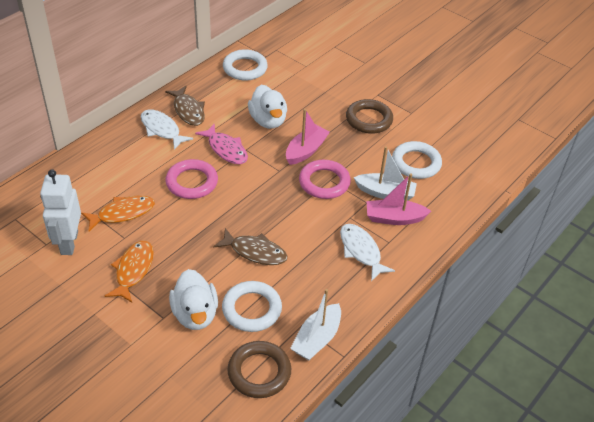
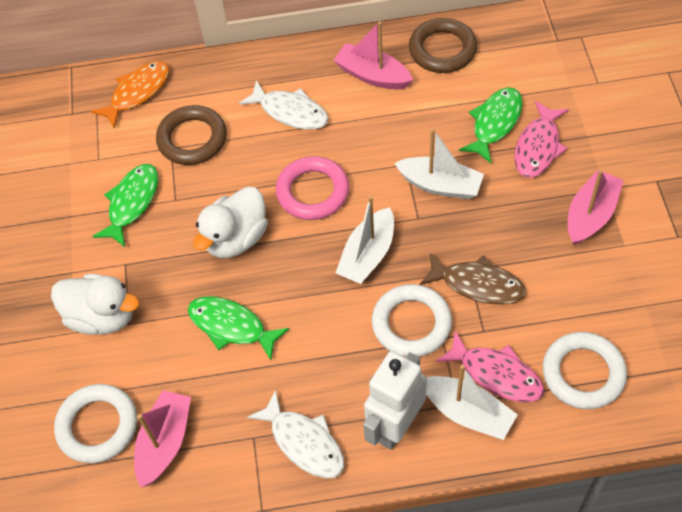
brown fish: [165,86,205,126] [213,228,287,265] = 2 -> [420,253,526,304] = 1
green fish: none = 0 -> [92,164,158,247] [188,296,289,360] [459,87,523,163] = 3
orange fish: [81,195,155,231] [105,241,154,303] = 2 -> [91,61,169,129] = 1
pink boat: [286,109,330,165] [366,174,431,225] = 2 -> [134,390,191,488] [334,21,413,89] [568,170,624,245] = 3
pink fish: [195,124,248,164] = 1 -> [436,331,544,402] [514,101,569,178] = 2
pink ring: [166,159,218,199] [299,160,351,199] = 2 -> [276,156,349,220] = 1
white boat: [290,289,341,360] [354,146,417,201] = 2 -> [336,196,394,284] [394,129,484,199] [426,365,518,440] = 3

